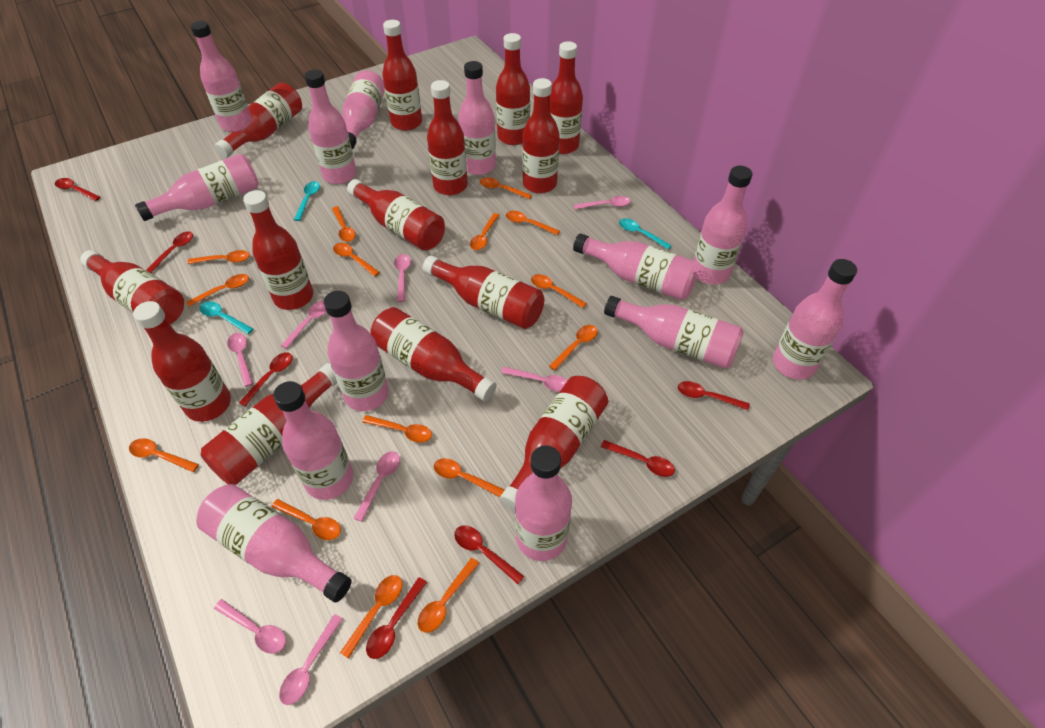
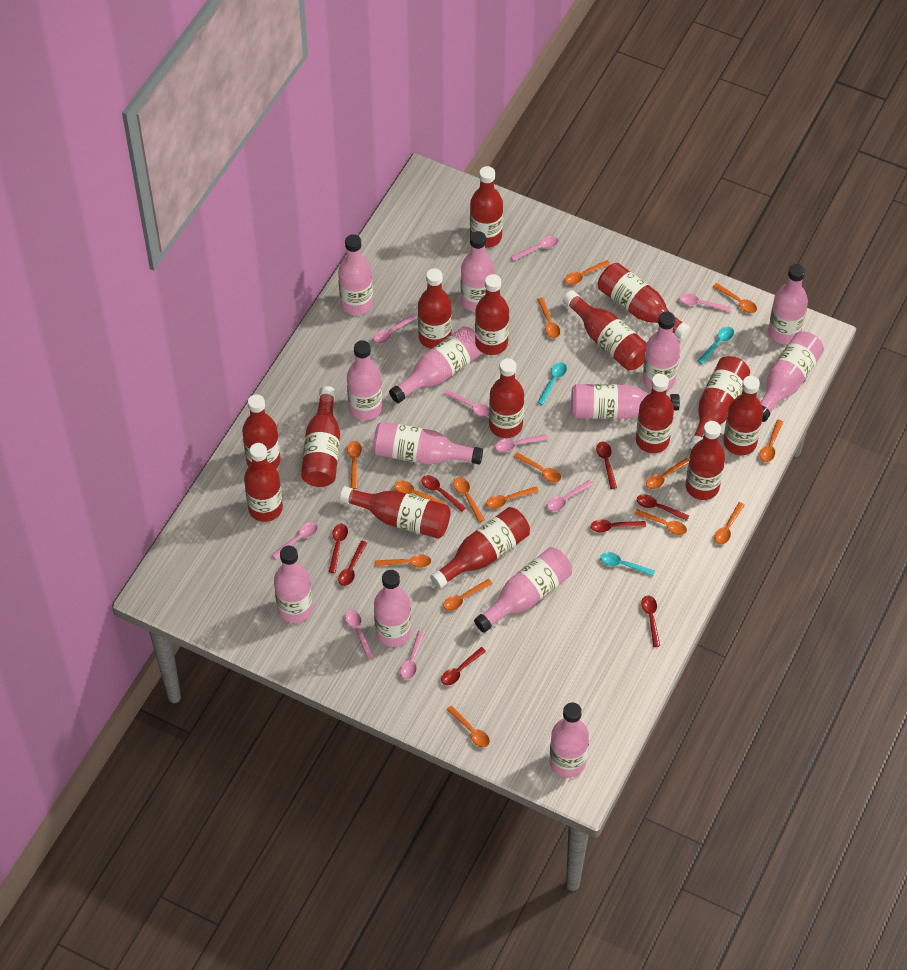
pink spoon: [214,599,286,654] [227,333,253,387] [279,614,343,705] [281,301,326,349] [354,451,400,522] [394,254,411,302] [501,367,567,392] [574,196,630,209] = 8 -> [272,522,318,559] [345,610,374,659] [373,314,417,344] [400,631,425,680] [444,389,489,417] [495,434,548,452] [511,236,558,261] [547,480,593,511] [679,293,731,312] = 9
red bottle: [80,250,184,324] [133,301,231,422] [201,363,337,485] [214,83,302,158] [243,190,313,310] [347,179,445,251] [371,307,497,401] [382,20,422,131] [423,256,544,329] [427,80,468,195] [496,33,530,145] [500,376,608,511] [522,78,560,193] [550,41,583,154] = 14 -> [242,394,281,468] [244,443,283,522] [301,386,340,487] [340,486,451,539] [418,268,452,349] [430,507,530,589] [470,166,503,248] [475,274,509,355] [489,358,524,438] [563,290,647,371] [598,263,691,340] [636,374,674,453] [686,421,725,500] [689,356,750,449] [723,376,763,455] = 15
red spoon: [55,178,101,201] [146,231,193,273] [239,352,293,406] [366,577,427,659] [454,525,524,584] [601,440,675,477] [678,381,750,410] = 7 -> [329,524,348,573] [338,541,367,586] [421,475,466,512] [441,647,486,685] [591,519,646,532] [596,442,617,489] [637,494,689,521] [641,595,660,647] = 8

